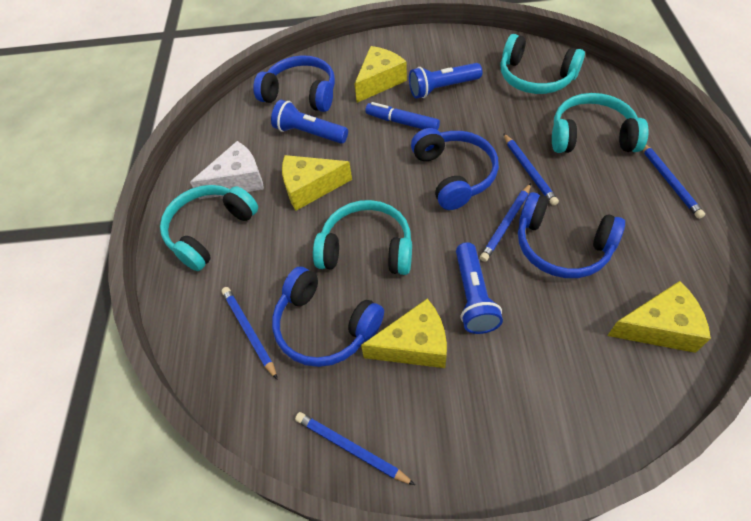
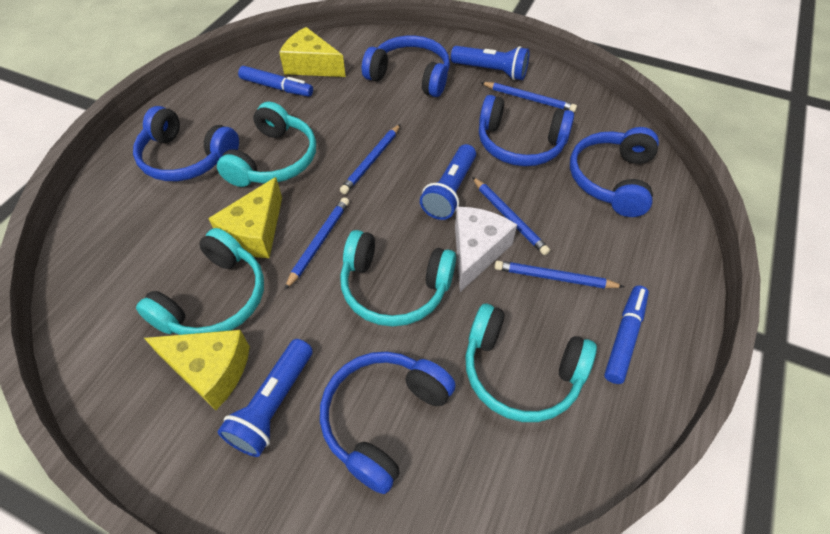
blue headphones: [253,55,335,112] [272,267,384,367] [411,128,499,210] [518,192,625,278] = 4 -> [133,106,239,181] [320,352,456,494] [362,36,450,97] [479,95,574,166] [570,127,659,217] = 5
blue marker: [365,102,440,130] = 1 -> [238,66,313,97] [604,285,649,384] = 2
yellow cheese: [282,155,352,210] [354,46,407,103] [361,299,447,368] [607,281,711,353] = 4 -> [144,330,250,410] [208,177,282,258] [279,27,346,77] = 3

